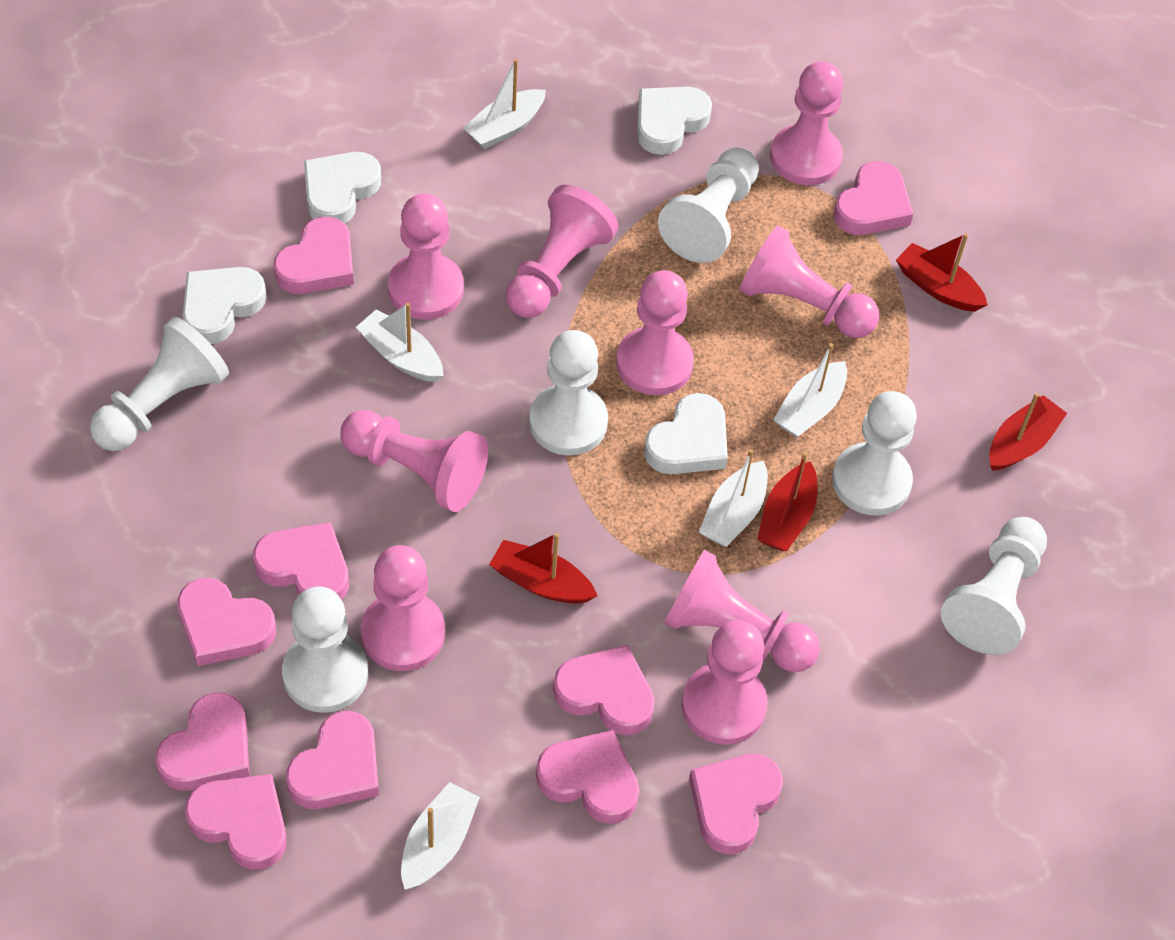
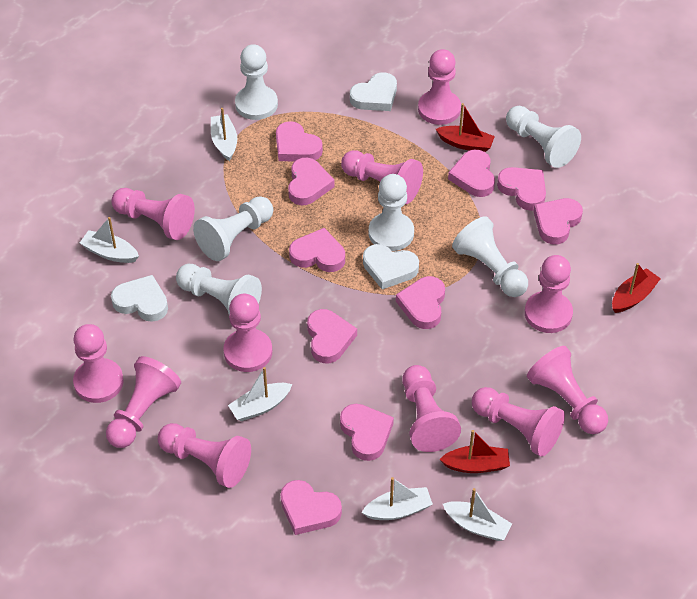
pink pawn: [340,410,488,512] [361,545,445,671] [388,194,464,320] [506,185,618,318] [616,270,694,396] [664,550,820,672] [681,620,767,745] [739,225,879,338] [770,61,843,185] = 9 -> [73,324,124,403] [106,356,181,448] [111,188,195,240] [158,423,251,488] [224,294,272,372] [341,150,423,204] [403,365,461,452] [418,49,461,125] [472,387,565,456] [525,255,573,333] [527,346,608,434] = 11
red boat: [489,533,597,604] [757,452,817,551] [896,233,988,312] [989,393,1067,471] = 4 -> [436,103,495,152] [439,430,510,473] [612,263,661,313] = 3
white heart: [183,267,267,344] [304,152,381,224] [637,87,712,155] [644,393,728,474] = 4 -> [111,275,168,322] [350,72,397,111] [363,244,419,289] = 3

